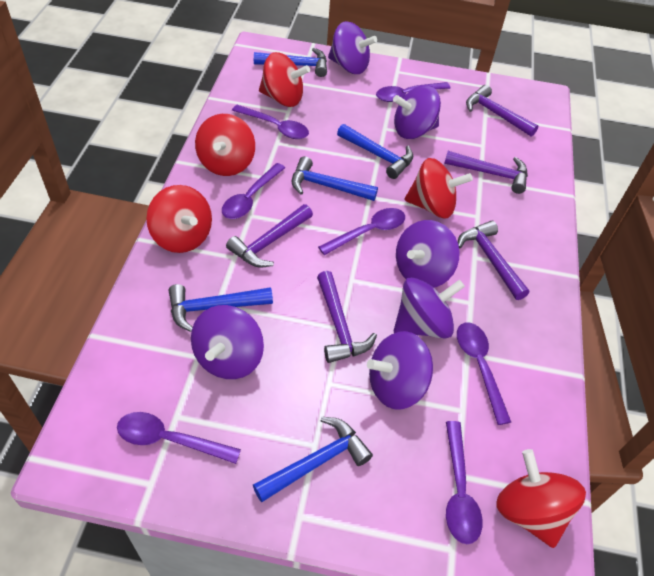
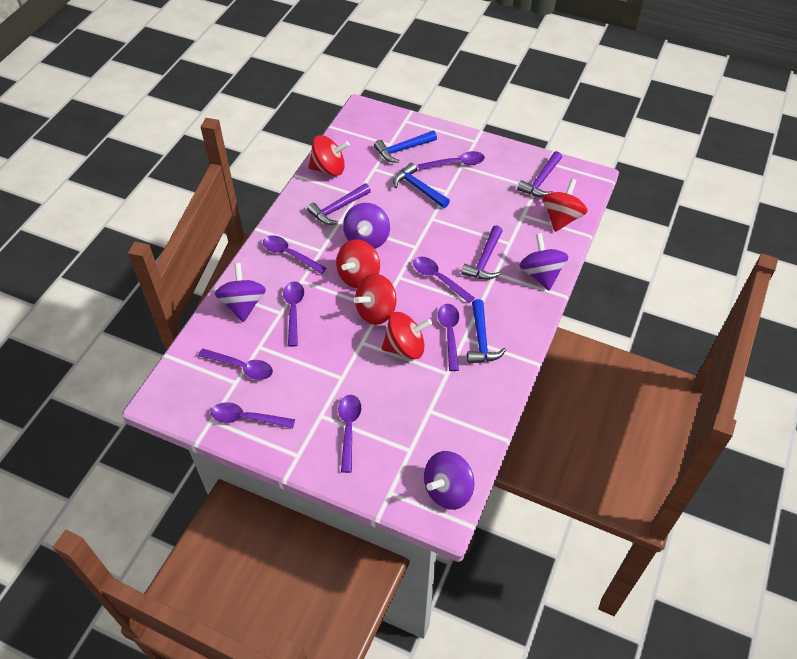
blue hammer: [169,284,273,332] [253,417,373,502] [254,48,327,77] [292,156,378,201] [337,124,413,179] = 5 -> [374,131,437,163] [393,163,450,208] [467,299,507,364] = 3
purple hammer: [226,204,313,268] [317,271,377,363] [444,151,528,194] [458,221,529,300] [466,85,538,137] = 5 -> [307,183,371,225] [461,225,503,280] [517,151,562,197] = 3
purple spinning top: [191,305,264,379] [328,21,377,74] [367,331,433,410] [393,85,441,139] [394,277,465,338] [396,220,460,288] = 6 -> [215,263,266,322] [343,203,390,249] [424,451,475,510] [519,233,568,291] = 4
purple spoon: [117,412,241,464] [222,163,285,219] [232,105,309,139] [318,208,405,255] [376,82,451,102] [446,421,483,544] [457,323,511,425] = 7 -> [198,349,273,380] [211,402,295,428] [263,235,326,274] [283,282,304,347] [338,395,361,473] [413,257,475,303] [418,151,485,170] [438,304,459,371] = 8

